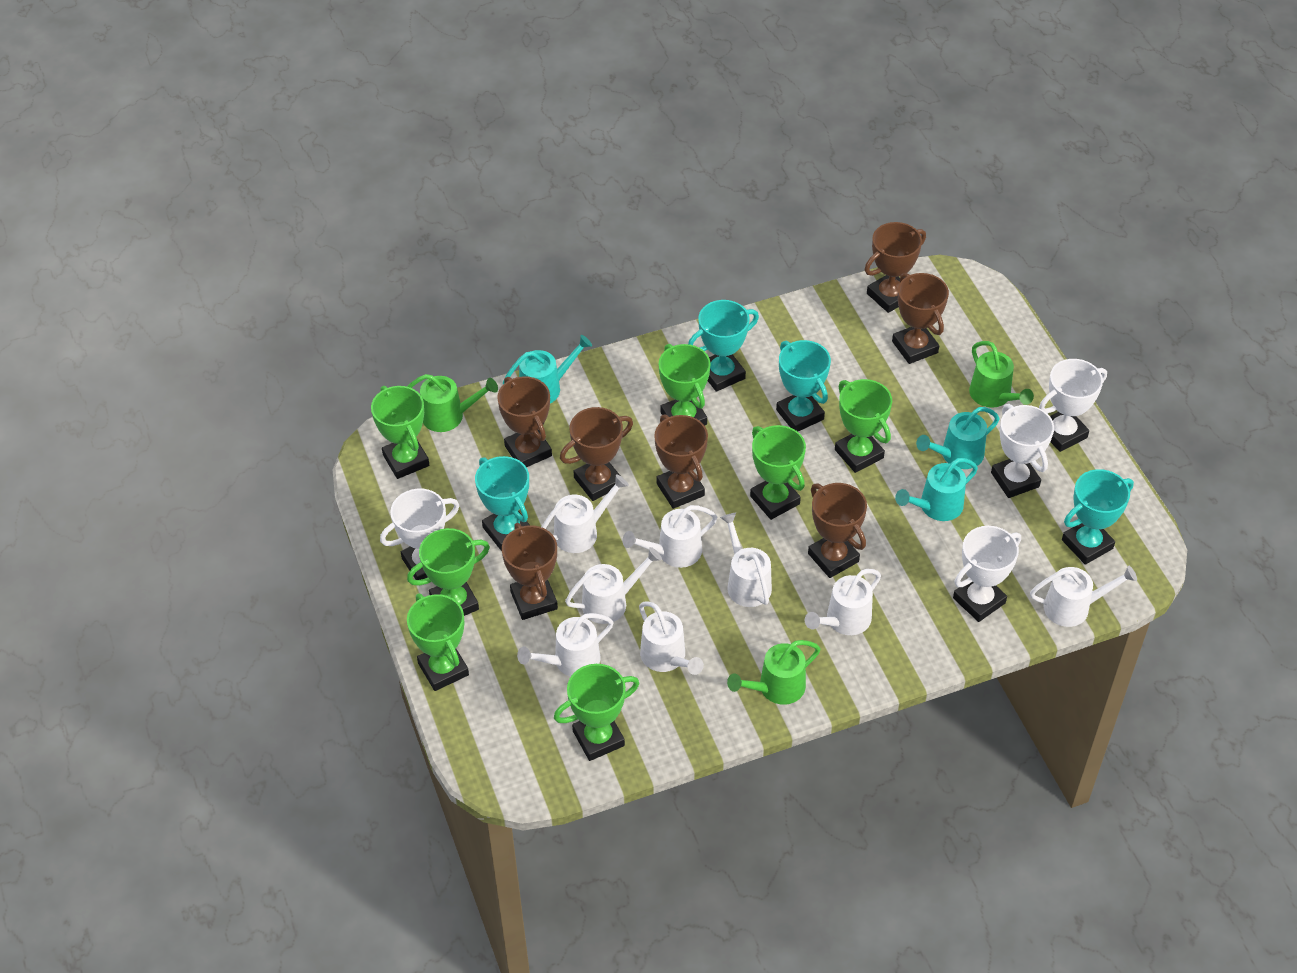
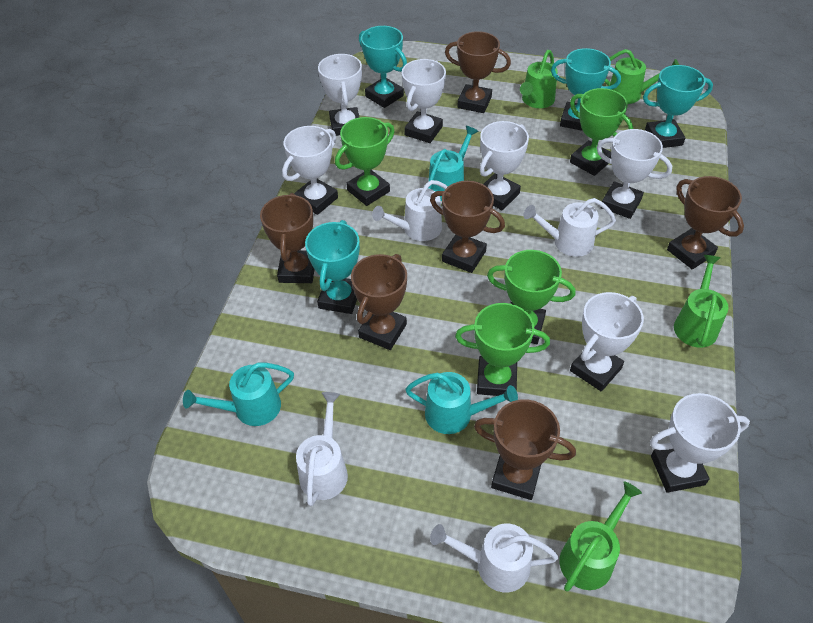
brown trophy: [497,376,552,467] [502,523,558,620] [560,407,633,501] [654,415,708,509] [808,483,867,578] [864,222,926,313] [892,273,949,364] = 7 -> [260,193,315,283] [351,254,407,350] [430,181,505,273] [445,31,511,113] [474,399,576,500] [667,176,744,269] = 6
green trophy: [371,386,429,479] [407,528,490,616] [407,593,469,691] [554,664,639,761] [659,344,711,426] [750,425,806,520] [835,379,892,473] = 7 -> [335,117,395,206] [455,303,550,396] [487,250,575,344] [570,88,633,176] = 4
green watering can: [407,374,498,432] [727,640,821,705] [969,341,1034,408] = 3 -> [520,50,558,108] [560,481,642,591] [604,49,679,104] [674,255,729,348] = 4
white trophy: [380,489,460,580] [953,526,1021,622] [991,404,1054,498] [1039,359,1107,452] = 4 -> [282,126,338,215] [318,54,362,136] [402,59,446,143] [480,121,529,210] [570,292,644,392] [596,129,672,219] [650,393,750,493] = 7
white watering can: [517,613,614,677] [542,474,629,553] [565,547,662,624] [623,505,717,568] [639,601,704,675] [720,513,772,607] [805,569,881,635] [1030,565,1137,627] = 8 -> [296,392,348,506] [372,180,448,241] [430,523,559,592] [523,198,616,257] = 4

